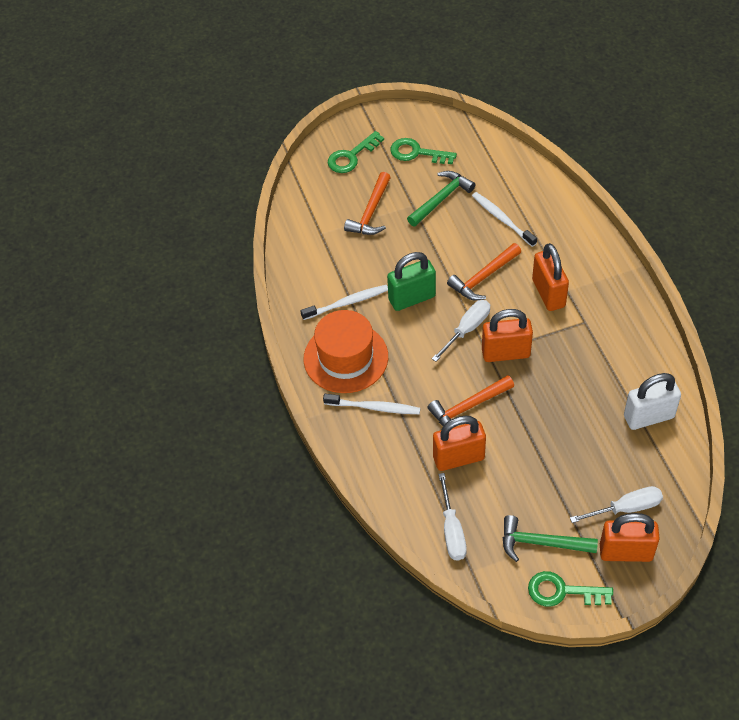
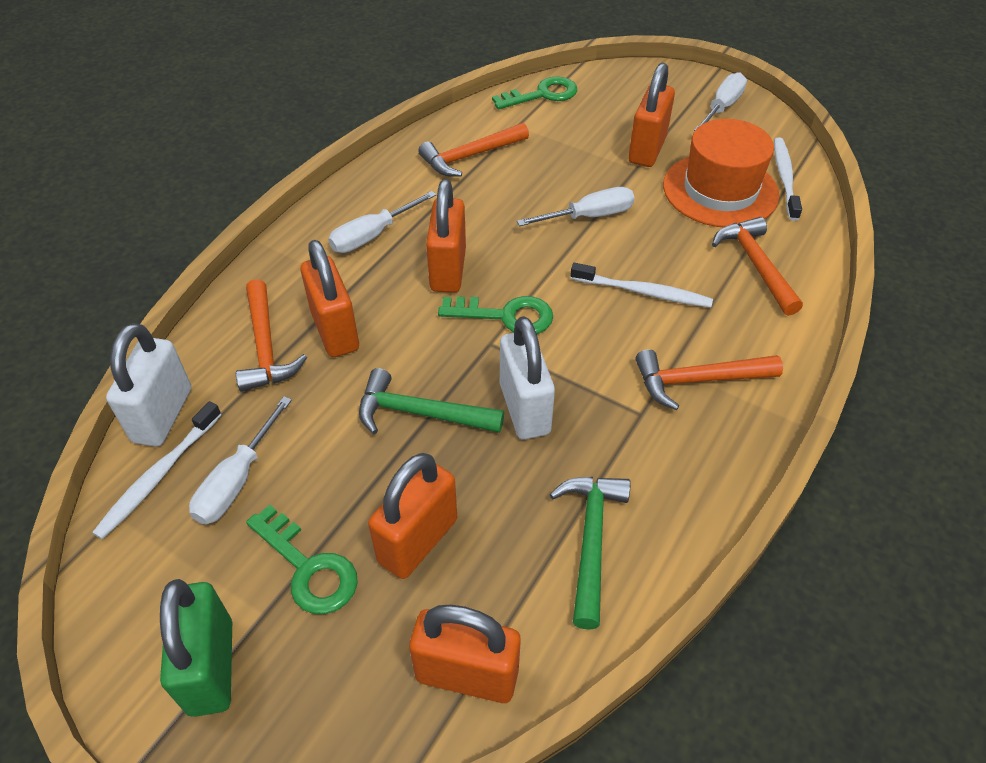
orange hammer: [344,172,391,235] [428,375,514,426] [447,243,521,301] = 3 -> [236,279,307,392] [418,123,529,177] [635,349,783,410] [712,217,803,316] = 4
orange padlock: [433,416,486,471] [482,309,533,362] [532,243,569,311] [600,513,660,562] = 4 -> [301,240,359,357] [368,453,457,579] [409,605,521,703] [426,179,466,293] [628,63,675,167] = 5
white padlock: [624,373,681,430] = 1 -> [106,323,191,447] [500,316,555,439] = 2
white screwdriver: [432,300,490,362] [439,473,467,561] [570,486,663,523] = 3 -> [189,397,292,524] [328,191,437,253] [517,187,635,226] [694,72,747,131] = 4

